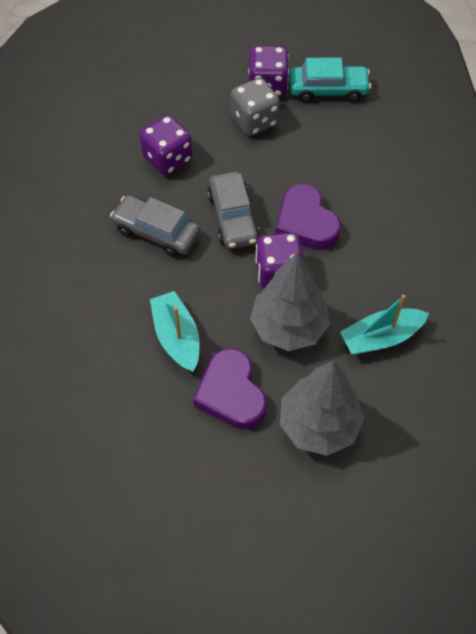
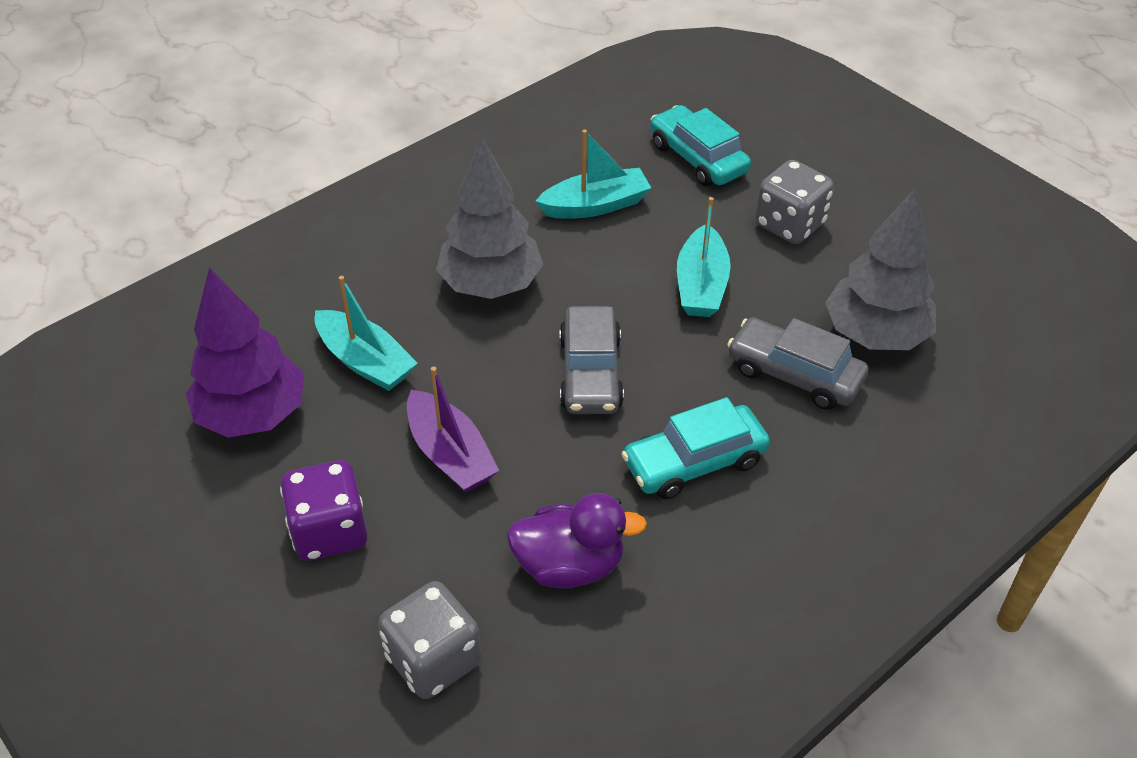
grey dice: [231,78,280,136] = 1 -> [378,581,482,699] [755,160,834,244] = 2
purple boat: none = 0 -> [407,366,499,493] = 1
purple dice: [140,115,192,175] [248,46,289,97] [255,233,304,289] = 3 -> [280,460,368,561] = 1
purple duck: none = 0 -> [506,493,647,588] = 1
purple heart: [193,348,266,429] [276,184,341,250] = 2 -> none = 0
purple tree: none = 0 -> [186,268,304,438] = 1
turquoise boat: [150,291,199,372] [340,295,429,355] = 2 -> [315,276,418,391] [536,129,651,219] [677,197,731,317] = 3
turquoise car: [289,58,371,102] = 1 -> [621,397,770,499] [651,105,751,186] = 2

